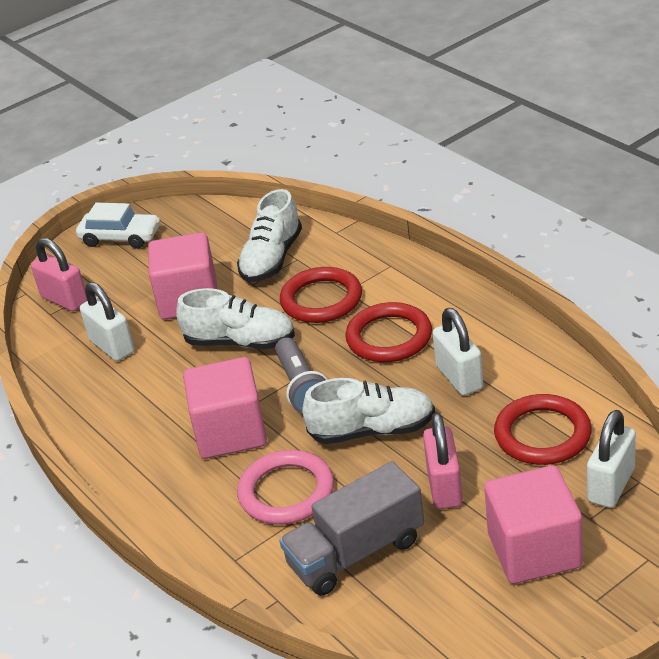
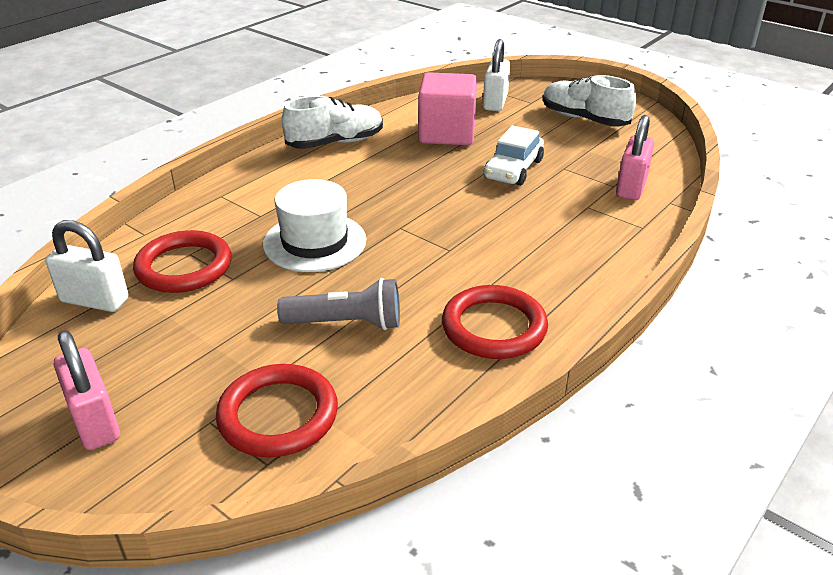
grey truck: [279,461,424,596] = 1 -> none = 0
pink cube: [148,232,217,320] [183,357,267,459] [484,465,583,584] = 3 -> [418,72,477,145] = 1
pink ring: [237,450,334,524] = 1 -> none = 0
white hat: none = 0 -> [263,179,366,272] = 1
white padlock: [80,282,134,361] [433,308,483,396] [587,410,636,508] = 3 -> [46,220,129,312] [483,39,510,111] = 2
white shoe: [176,288,295,349] [237,189,302,282] [302,378,435,444] = 3 -> [282,96,383,149] [543,75,636,127] = 2

